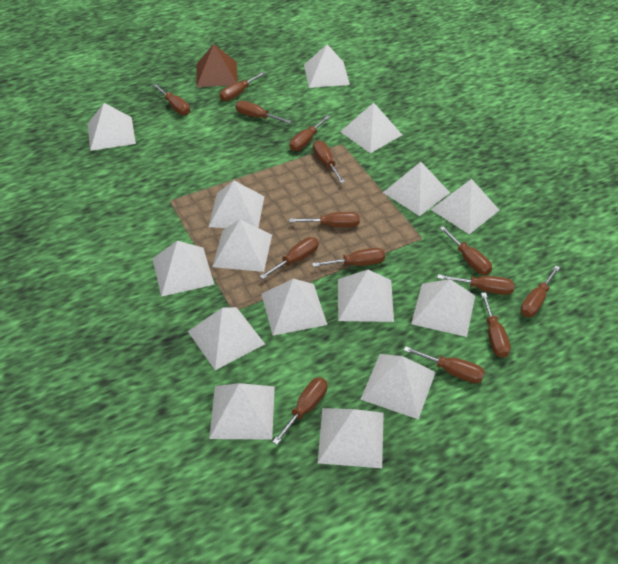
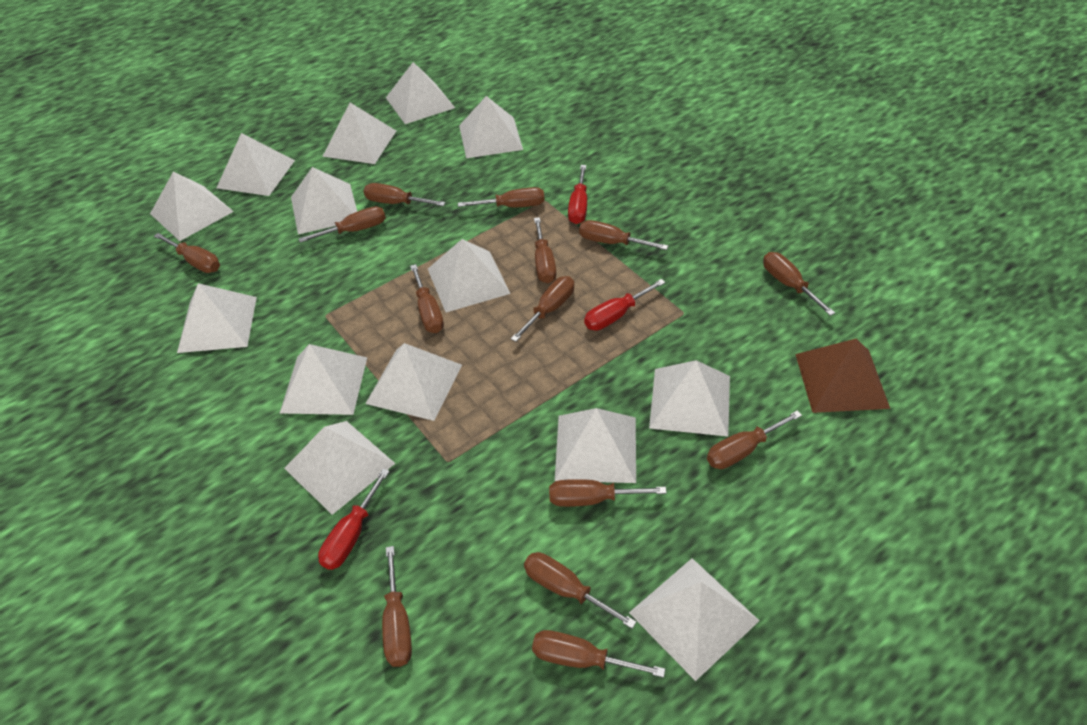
red screwdriver: none = 0 -> [318,469,390,570] [568,165,587,224] [584,279,666,330] = 3
white pyramid: [88,103,136,151] [152,241,214,297] [188,307,265,370] [208,181,264,228] [209,383,275,440] [212,220,272,272] [262,279,327,336] [304,44,350,88] [318,408,384,468] [338,270,394,322] [340,102,402,153] [360,354,436,419] [383,162,450,216] [411,279,475,337] [430,179,499,234] = 15 -> [150,172,234,241] [177,283,257,353] [216,133,295,196] [280,344,367,415] [284,421,396,515] [291,167,357,234] [322,103,396,164] [365,343,462,421] [386,62,455,124] [428,239,510,312] [459,96,523,158] [555,408,636,483] [629,558,759,681] [649,360,730,437] = 14

